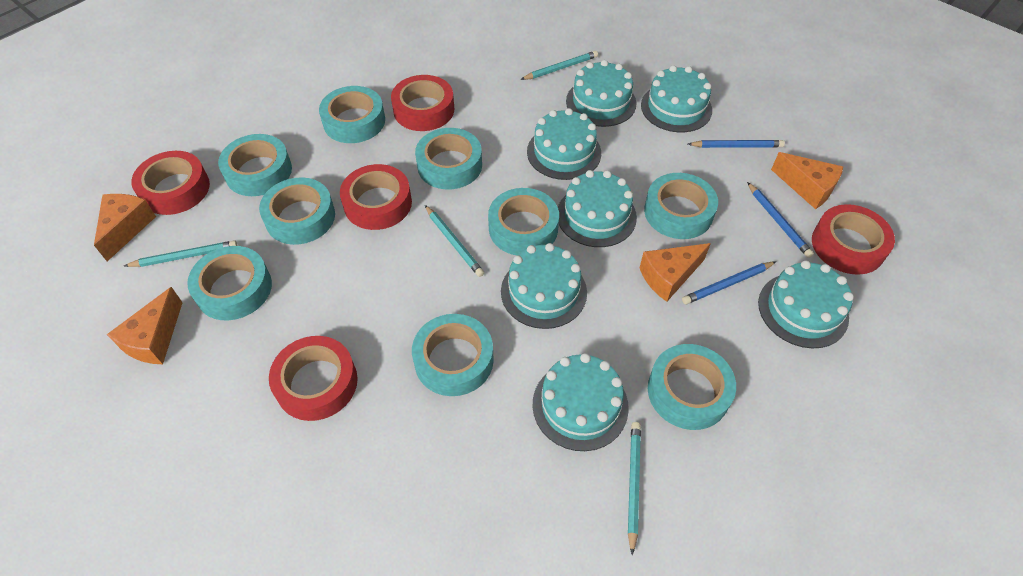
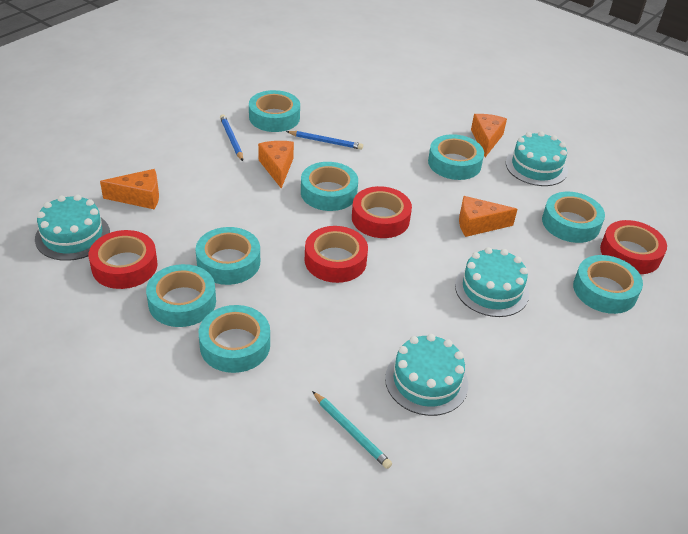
blue pencil: [682,261,776,304] [688,140,785,148] [747,182,814,258] = 3 -> [220,114,243,161] [286,131,363,150] = 2
red tape: [131,151,210,215] [269,336,358,421] [340,164,412,230] [391,75,454,131] [812,204,895,275] = 5 -> [89,230,158,289] [305,226,368,283] [352,186,412,238] [600,220,667,274] = 4
turquoise cake: [501,243,587,329] [527,108,601,180] [532,353,629,451] [558,170,637,247] [566,60,637,127] [641,65,712,132] [758,260,854,348] = 7 -> [35,194,110,261] [385,334,468,416] [455,247,529,317] [506,131,568,186] = 4
turquoise pencil: [124,240,237,267] [425,205,484,277] [520,51,598,80] [628,422,641,555] = 4 -> [312,391,392,469] = 1
turquoise tape: [187,246,272,320] [218,134,292,196] [259,177,335,245] [319,86,385,143] [412,314,494,396] [415,128,482,190] [488,188,559,255] [644,173,718,239] [648,344,736,430] = 9 -> [146,264,216,327] [195,227,260,285] [199,305,270,373] [249,90,300,132] [301,162,358,211] [428,134,484,180] [542,192,605,243] [573,255,643,314] = 8

